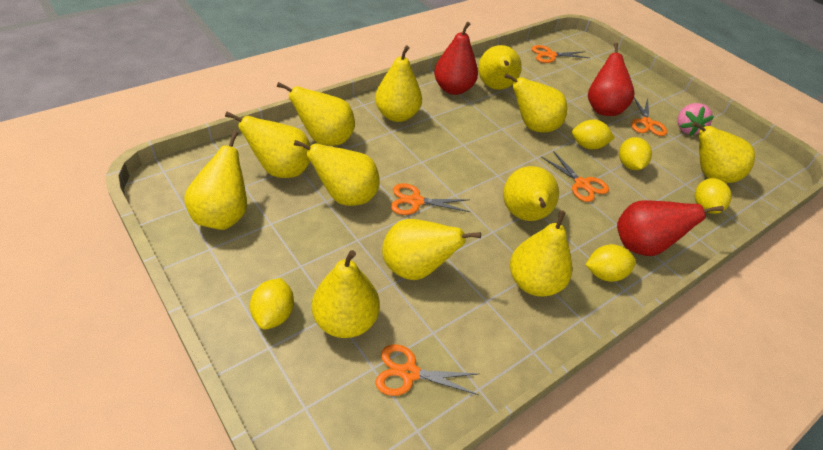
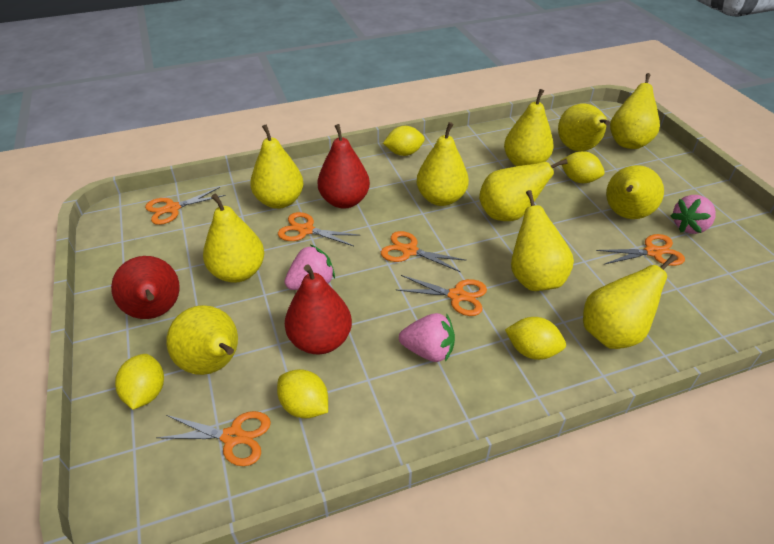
orange scissors: [375,344,478,396] [391,183,470,215] [531,45,589,63] [542,151,609,202] [631,97,667,136] = 5 -> [145,187,226,225] [156,411,271,466] [278,212,361,246] [381,231,467,272] [397,275,487,316] [596,234,685,266] = 6
pink strawberry: [677,103,714,136] = 1 -> [284,245,335,290] [399,313,455,362] [670,195,716,234] = 3
yellow pear: [184,131,247,230] [225,111,310,178] [277,82,355,146] [294,140,380,206] [312,250,380,338] [375,45,422,122] [382,219,481,280] [478,45,522,90] [503,166,559,221] [504,73,567,132] [510,210,572,297] [692,121,755,183] = 12 -> [166,305,238,375] [203,193,264,283] [250,124,303,209] [417,122,469,206] [479,159,568,221] [504,89,554,166] [511,190,574,291] [558,103,610,151] [583,254,677,349] [606,165,664,219] [610,73,660,149] = 11

